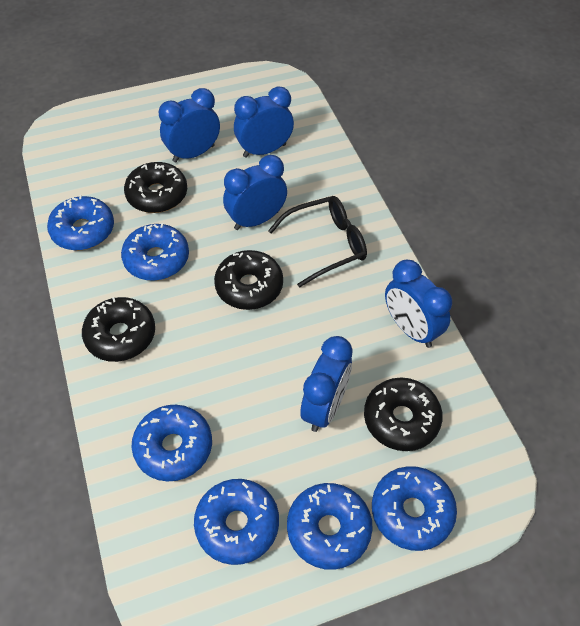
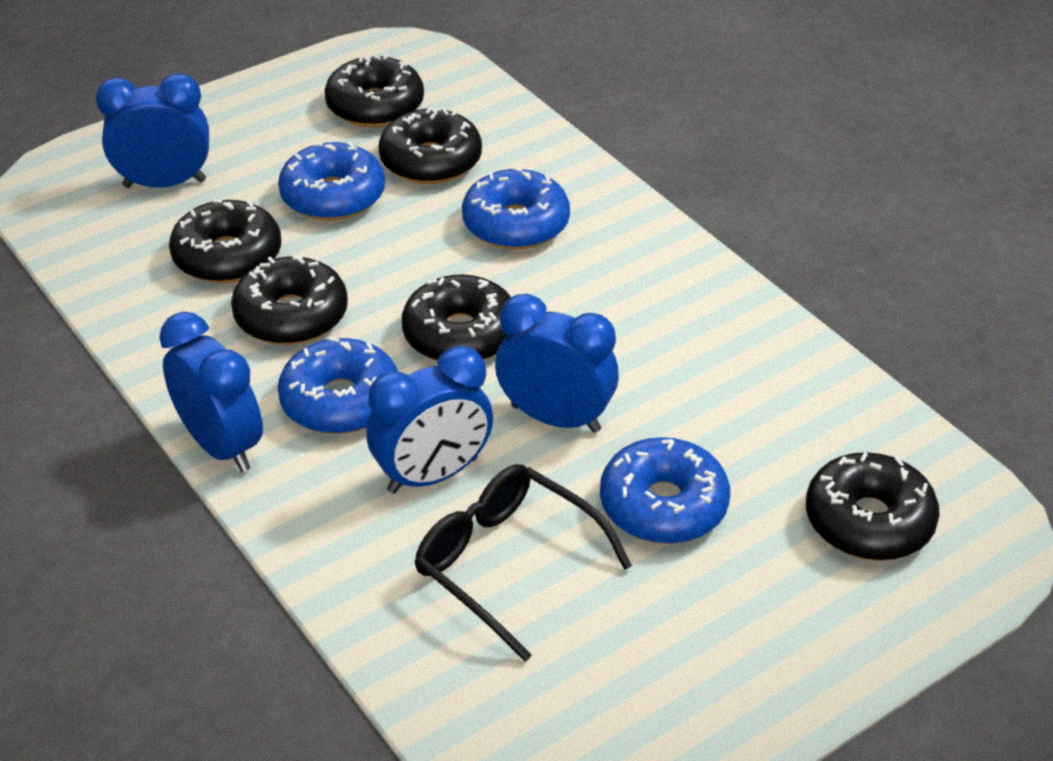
black donut: [82,297,155,362] [124,162,187,213] [214,250,283,310] [364,378,443,451] = 4 -> [169,199,281,283] [231,256,348,345] [324,54,424,127] [379,107,482,184] [402,274,511,361] [806,452,940,561] = 6
blue clock: [159,88,220,163] [223,155,287,230] [234,86,294,158] [301,336,353,432] [385,260,452,348] = 5 -> [96,73,209,188] [159,312,263,472] [366,346,493,493] [495,294,619,433] = 4
blue donut: [47,195,114,250] [121,223,189,281] [131,405,212,481] [194,479,279,565] [287,483,373,570] [372,466,457,551] = 6 -> [278,142,385,221] [278,337,398,434] [462,167,570,250] [600,437,730,544] = 4

